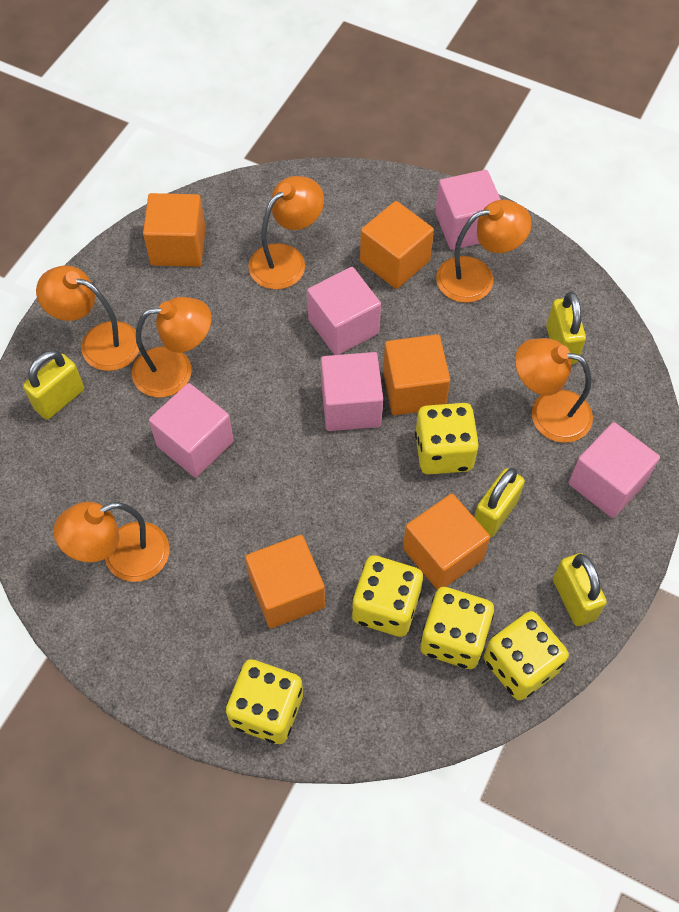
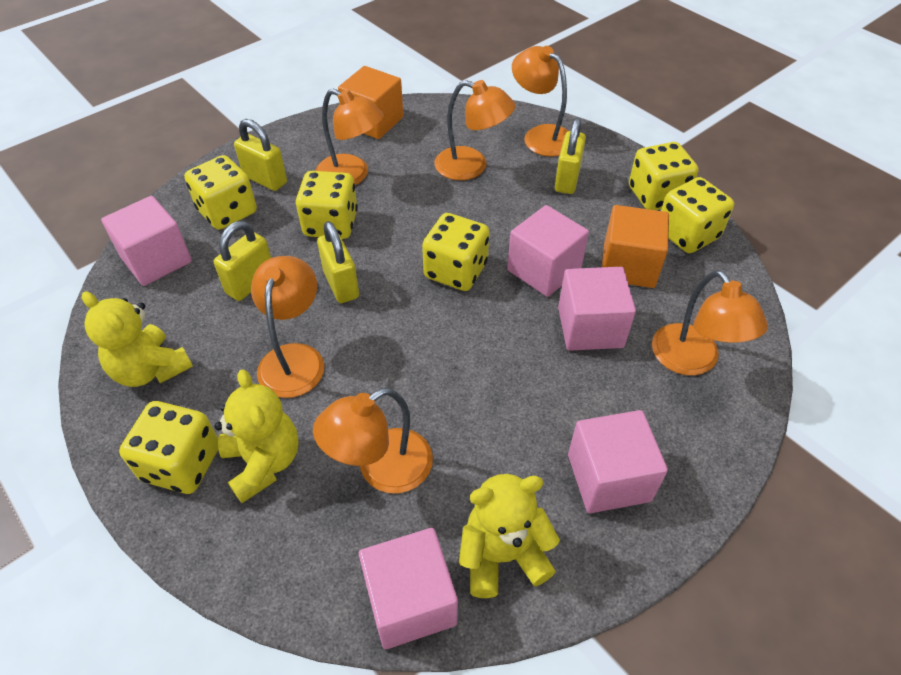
orange cube: [143,193,206,267] [245,535,325,628] [360,201,434,289] [383,334,450,415] [403,494,490,590] = 5 -> [338,66,403,139] [602,205,669,288] = 2
yellow dice: [226,659,303,744] [352,555,423,637] [415,403,479,475] [420,587,494,669] [484,611,569,700] = 5 -> [119,401,219,494] [184,155,257,230] [296,171,358,239] [422,213,490,291] [629,142,698,210] [661,177,734,253] = 6
yellow teddy bear: none = 0 -> [81,292,193,387] [215,369,299,503] [459,474,560,598] = 3

